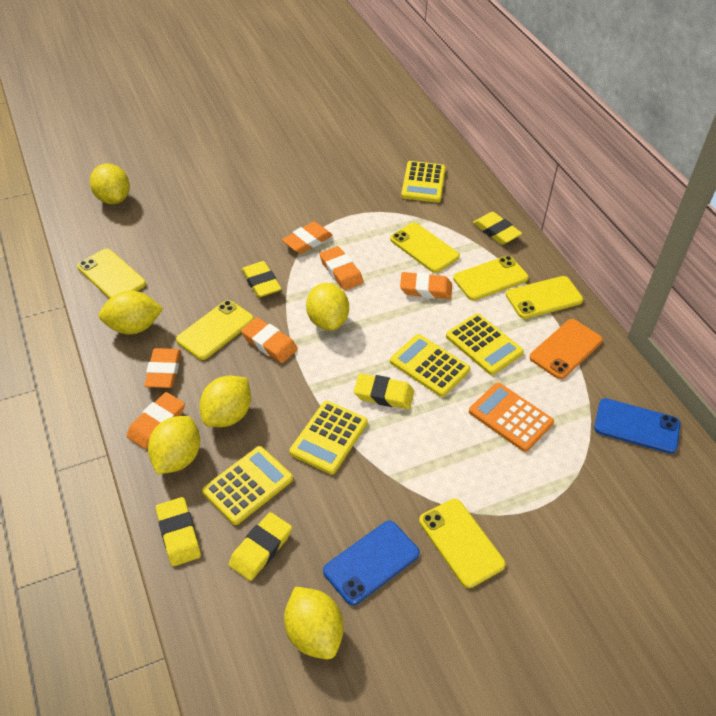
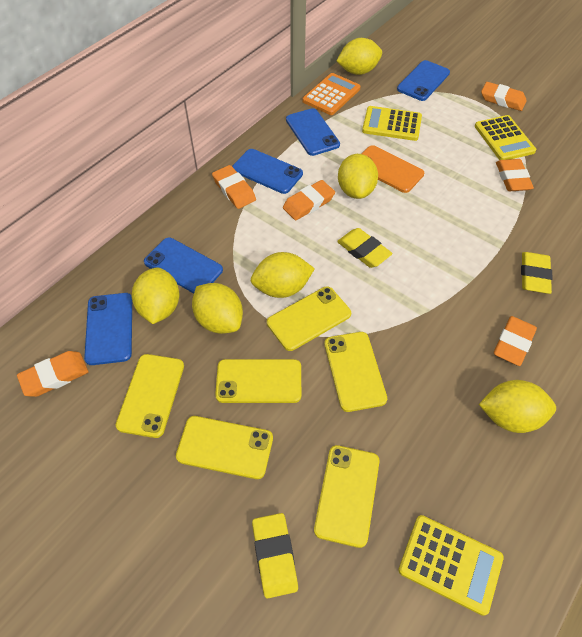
blue phone: [323,521,420,605] [594,398,680,454] = 2 -> [84,293,132,365] [144,237,223,294] [232,149,303,194] [286,108,340,156] [397,60,450,101] = 5
yellow calculator: [202,446,293,525] [289,401,368,475] [390,334,470,397] [401,161,446,203] [446,313,524,375] = 5 -> [362,106,422,141] [398,515,504,616] [475,115,536,160] = 3
yellow eraser: [156,497,201,566] [228,512,292,581] [241,261,281,298] [354,373,414,409] [473,212,522,245] = 5 -> [252,513,298,599] [337,228,392,268] [521,252,553,294] = 3

